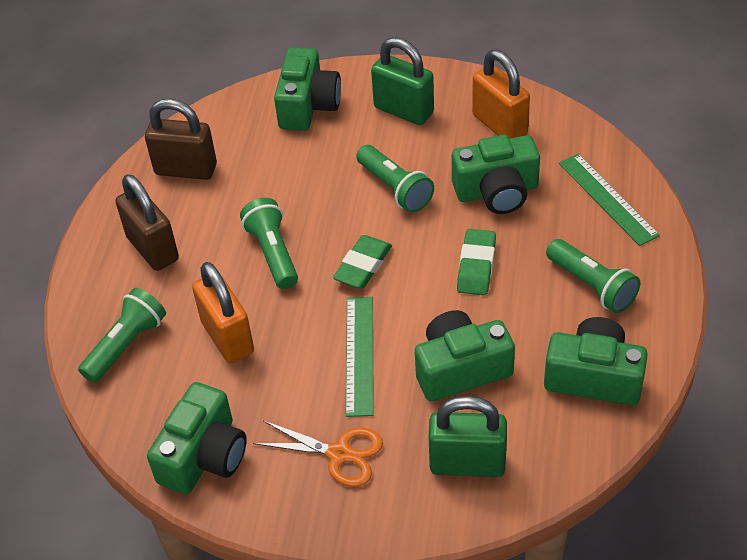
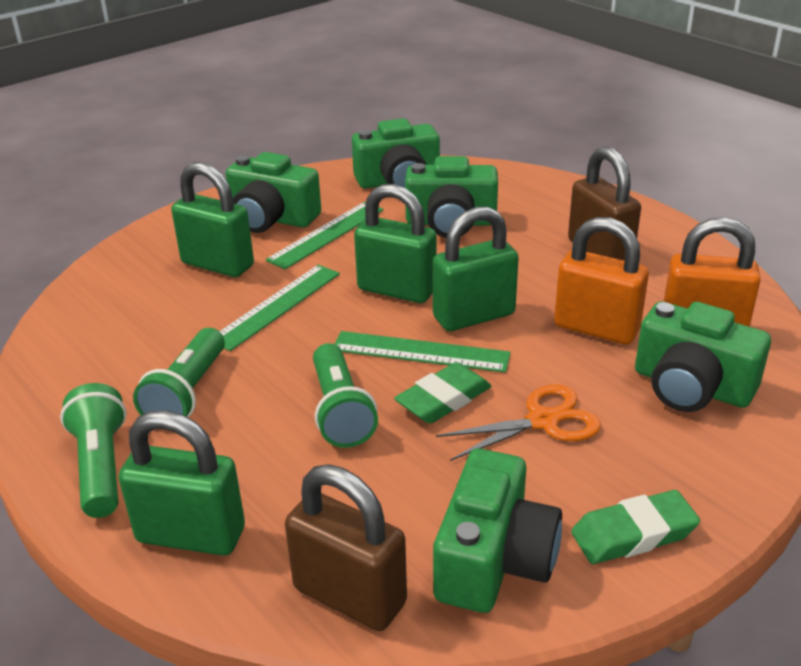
green flashlight: [78,288,166,383] [240,198,298,289] [356,145,434,213] [546,239,640,313] = 4 -> [60,383,127,518] [133,328,225,417] [313,343,378,448] = 3
green padlock: [371,37,434,125] [429,396,507,477] = 2 -> [118,410,245,556] [171,162,254,277] [354,184,436,303] [433,206,519,331] = 4
green ruler: [346,297,374,417] [559,154,660,246] = 2 -> [219,265,340,351] [265,202,384,269] [335,331,511,373] = 3

